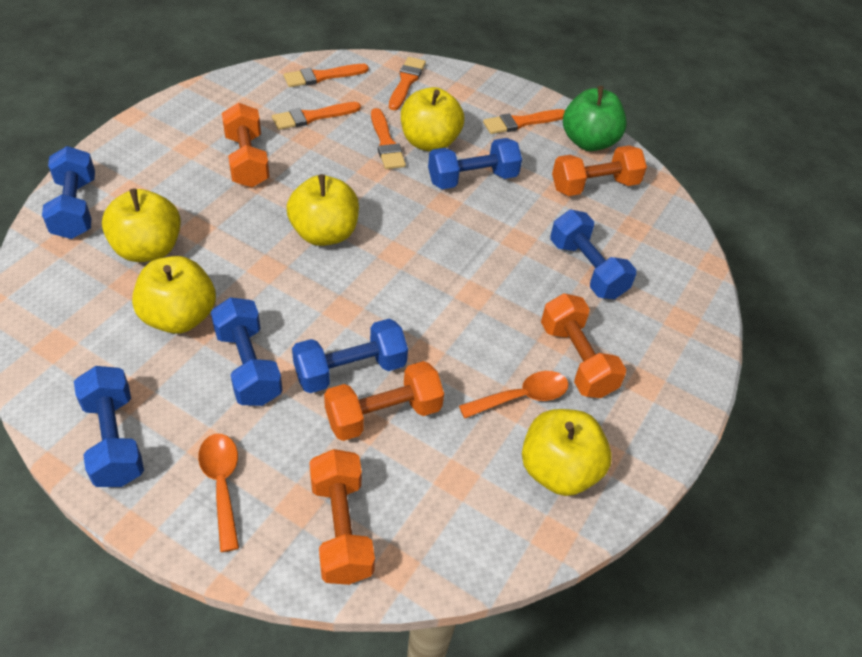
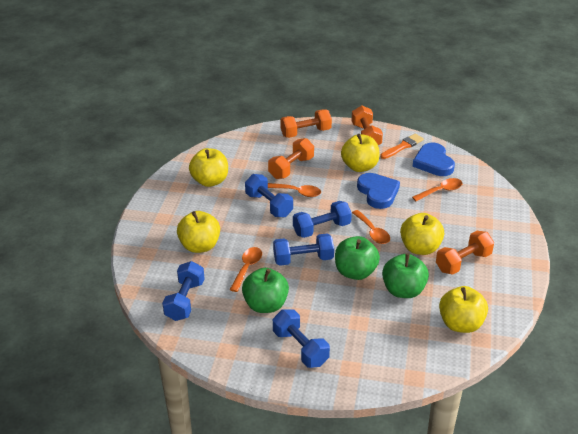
blue dumbbell: [42,146,95,239] [74,366,144,487] [211,297,283,406] [292,319,408,393] [428,138,522,189] [550,210,636,299] = 6 -> [162,261,205,321] [245,174,293,217] [273,234,334,266] [273,309,330,368] [293,201,352,238] = 5
blue heart: none = 0 -> [357,173,400,209] [412,143,455,176] = 2
green apple: [563,86,627,151] = 1 -> [242,268,289,313] [335,236,380,280] [382,253,429,298] = 3
orange brush: [272,102,361,130] [284,64,369,87] [371,108,406,169] [389,57,426,110] [483,109,565,134] = 5 -> [380,134,424,159] = 1
orange dumbbell: [222,103,270,187] [309,449,375,585] [324,361,444,441] [541,293,626,398] [552,145,647,196] = 5 -> [268,138,314,179] [280,109,332,138] [352,106,383,145] [436,231,494,275] = 4
orange spoon: [198,434,239,552] [459,371,569,419] = 2 -> [230,247,262,292] [268,183,321,197] [352,210,390,244] [412,178,462,201] = 4

